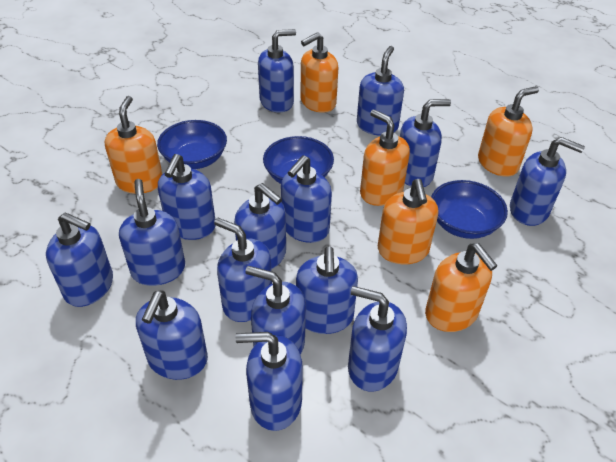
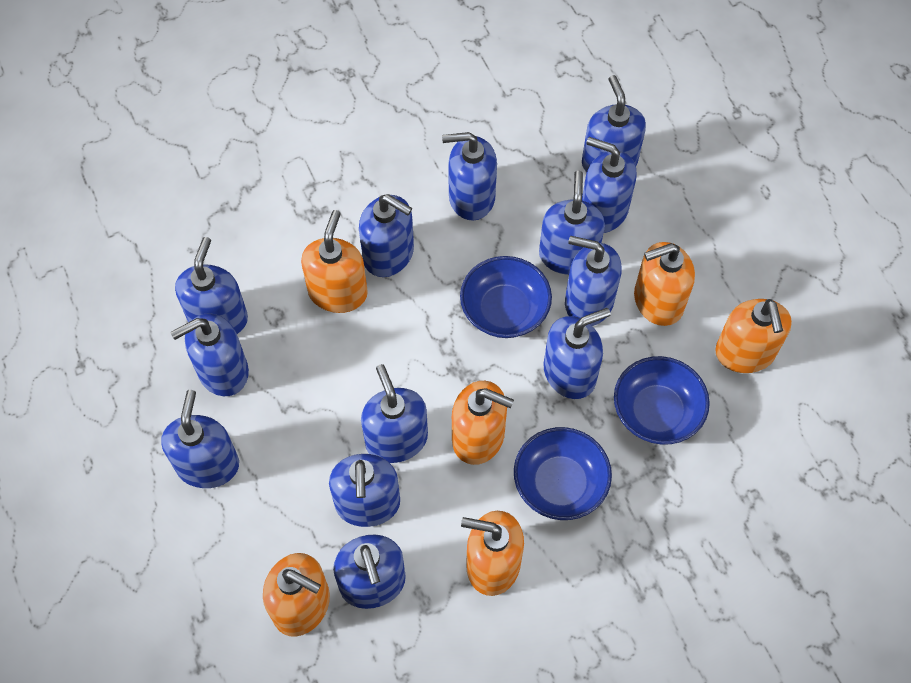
blue soap dispenser: [46,213,113,307] [119,179,185,286] [136,290,208,380] [158,154,216,240] [214,218,272,322] [234,183,286,269] [235,332,303,431] [245,266,306,355] [258,29,296,112] [281,155,332,243] [296,246,358,334] [348,286,407,392] [357,46,404,136] [400,99,451,187] [510,137,585,226] = 15 -> [161,390,239,488] [170,313,249,396] [175,237,248,334] [329,454,400,527] [333,534,406,609] [359,194,414,277] [361,364,428,463] [442,132,497,221] [539,171,605,275] [544,308,611,399] [565,236,622,326] [582,75,646,172] [582,137,637,233] = 13

